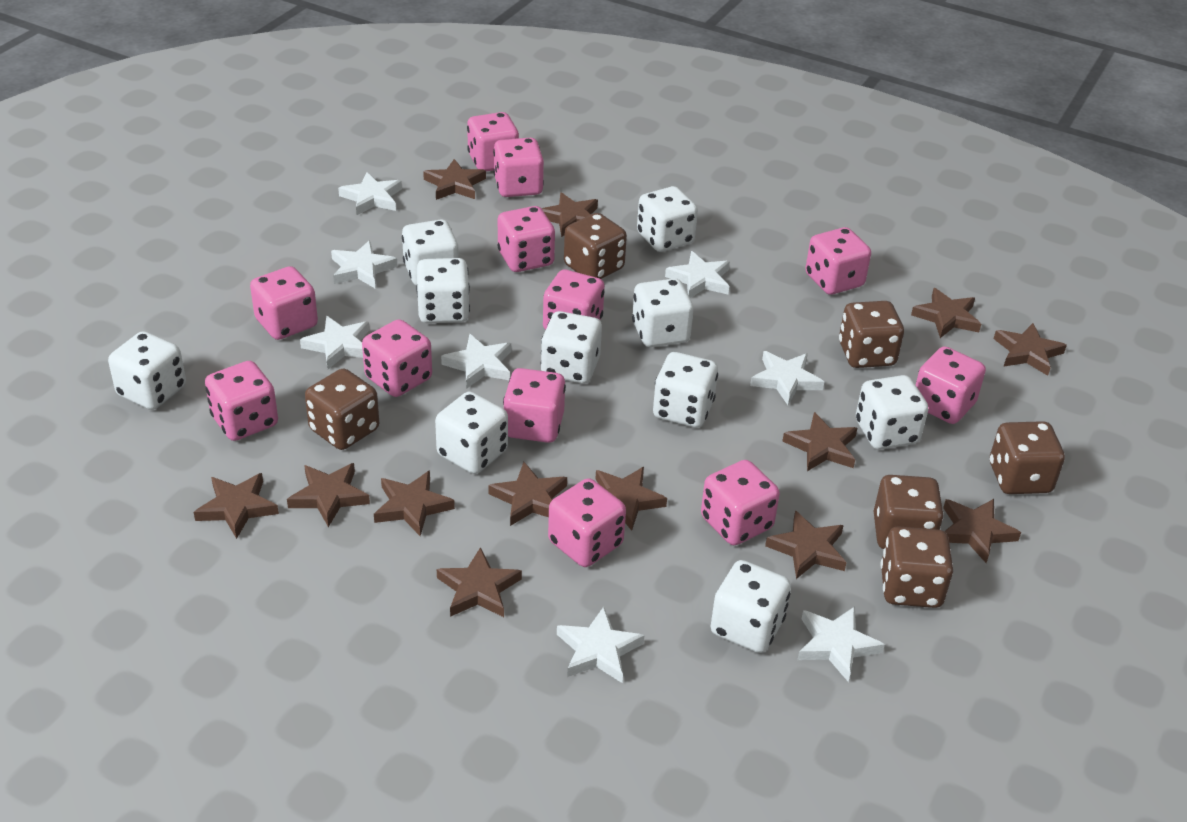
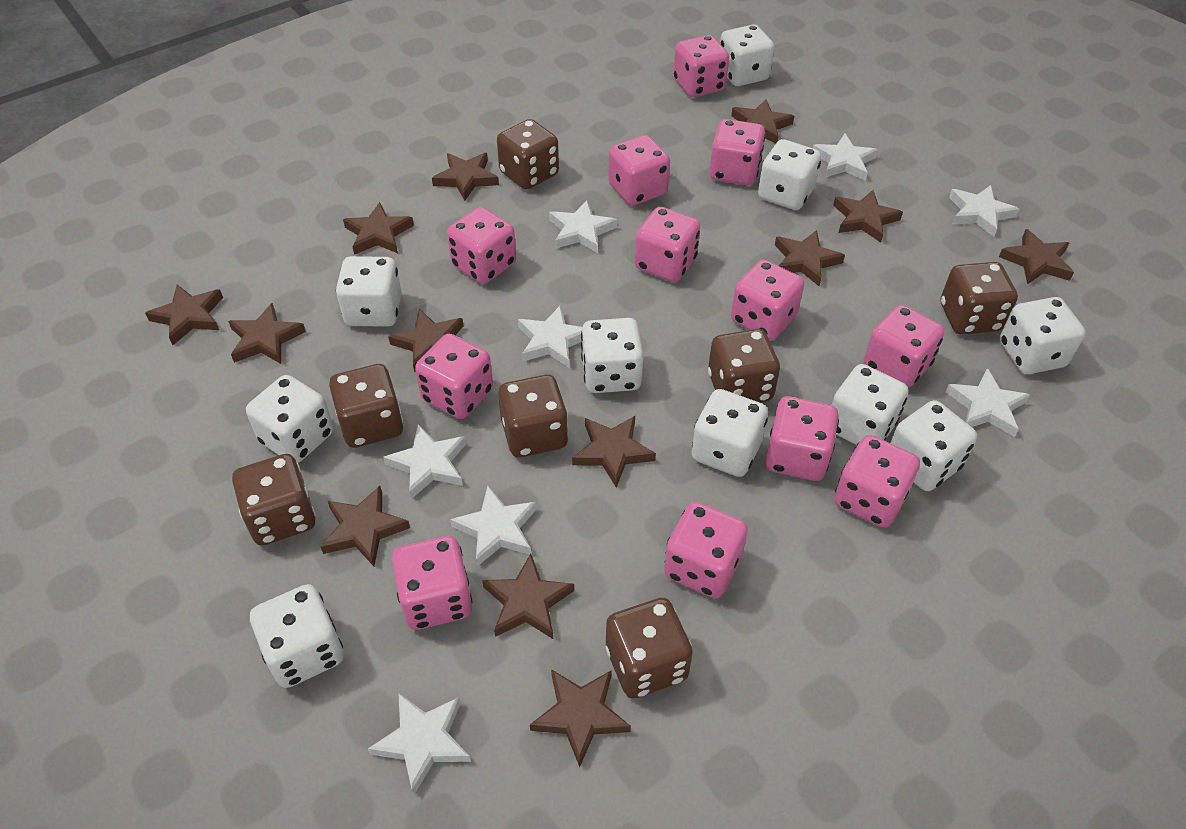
brown dice: [305,368,379,450] [564,213,627,279] [839,301,904,368] [874,475,944,549] [880,526,953,608] [990,421,1065,494] = 6 -> [232,454,315,546] [329,364,403,448] [497,119,559,190] [498,374,568,457] [606,598,693,699] [708,329,780,403] [941,262,1018,334] = 7

